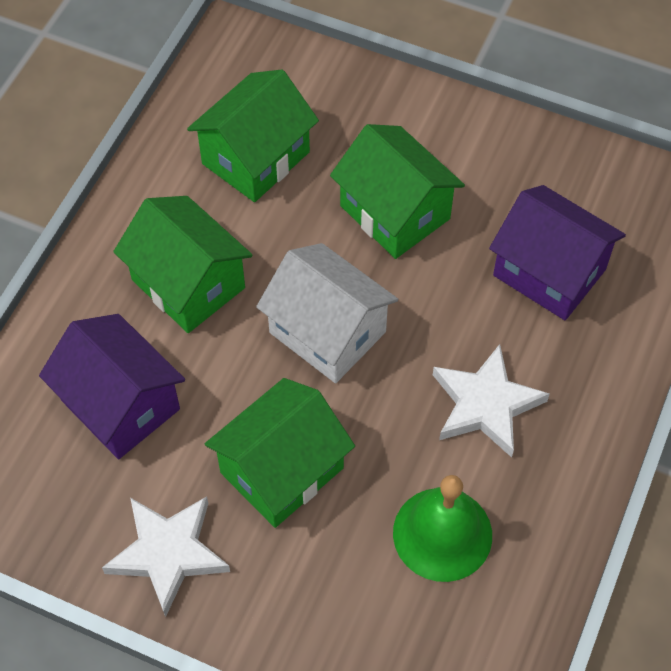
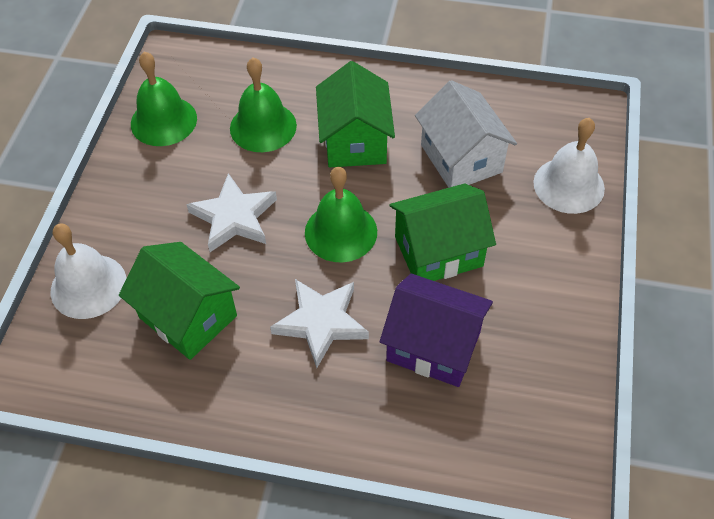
green bell: [393,475,492,582] = 1 -> [131,52,197,146] [230,57,297,152] [305,167,377,262] = 3
green house: [113,196,253,333] [187,70,319,202] [205,378,355,528] [330,124,465,259] = 4 -> [119,242,240,360] [316,61,395,167] [389,184,496,281] = 3
purple house: [39,314,185,459] [489,185,626,320] = 2 -> [380,273,493,387] = 1
white bell: none = 0 -> [51,223,127,319] [533,118,605,214] = 2

